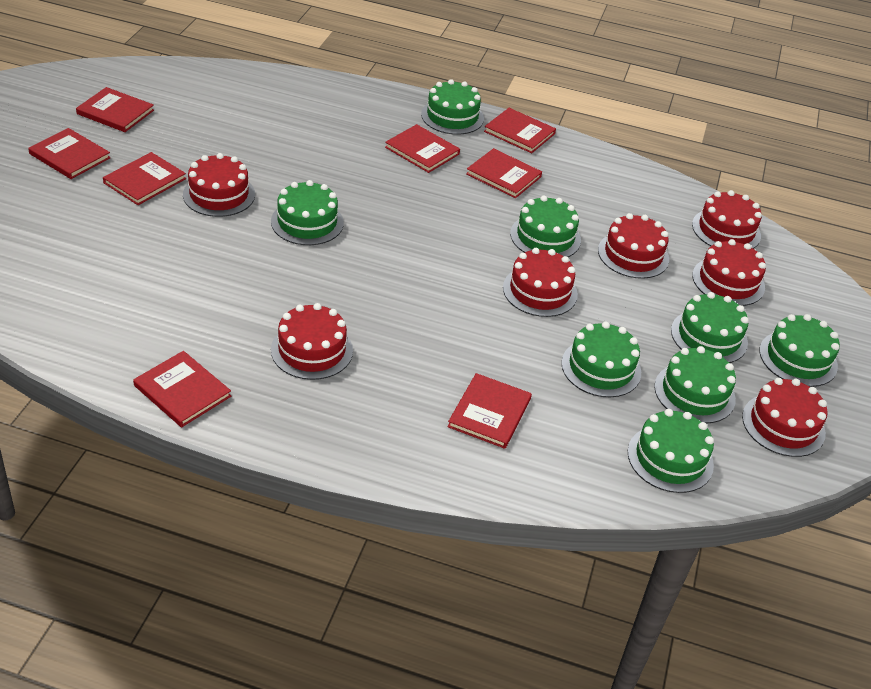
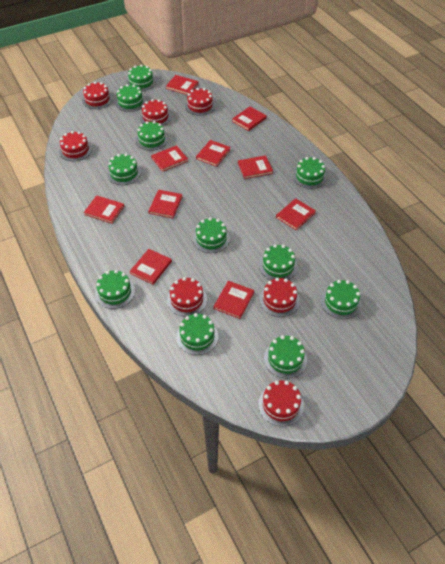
green cake: [271,180,344,245] [421,79,484,135] [510,195,581,257] [561,322,641,397] [628,409,714,493] [654,346,736,423] [671,292,749,363] [760,314,840,387] = 8 -> [95,270,135,309] [107,154,141,185] [115,84,146,112] [127,64,156,91] [136,121,168,151] [176,313,218,355] [193,217,230,253] [259,244,297,280] [264,335,307,378] [293,157,327,189] [321,280,362,319] = 11
red book: [28,128,111,179] [76,87,154,132] [103,152,186,205] [133,351,231,427] [385,124,460,173] [448,373,532,449] [466,148,542,198] [484,108,556,153] = 8 -> [84,195,124,224] [130,249,172,285] [148,190,183,218] [151,145,188,172] [166,75,199,95] [196,140,231,167] [213,281,254,319] [232,107,267,131] [238,155,273,179] [276,198,316,230] = 10

